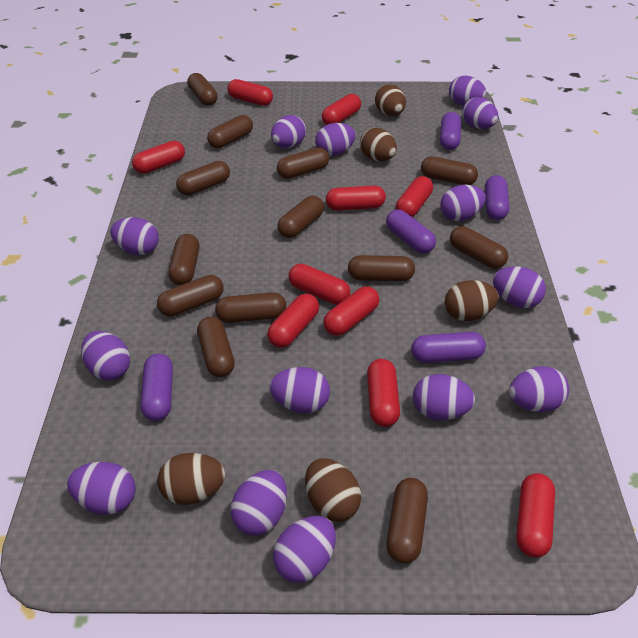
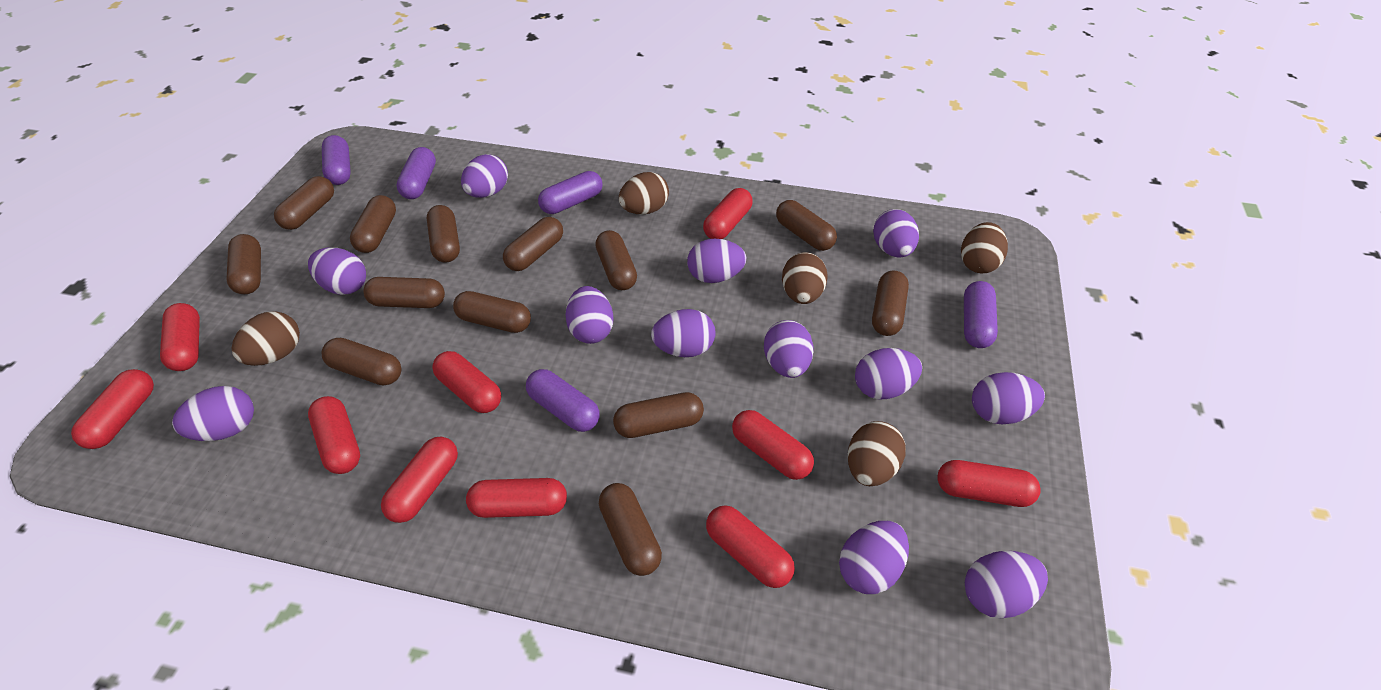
purple egg: [67,462,136,515] [81,331,130,381] [110,217,159,255] [231,470,287,536] [270,367,330,413] [271,115,306,148] [273,516,336,583] [315,123,356,156] [413,374,475,420] [441,185,486,221] [449,76,486,106] [462,97,498,129] [493,266,546,308] [509,366,569,412] = 14 -> [172,386,254,441] [308,248,366,295] [461,154,508,198] [565,286,614,344] [651,309,715,357] [687,239,746,283] [764,320,813,378] [839,521,909,594] [855,348,922,399] [873,209,919,257] [965,551,1048,619] [972,372,1045,424] = 12

